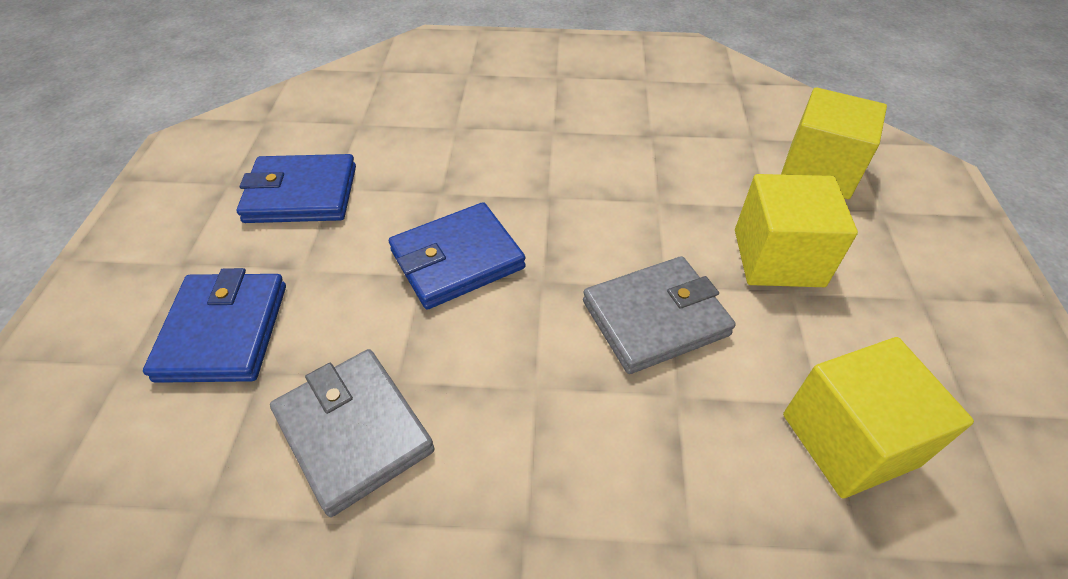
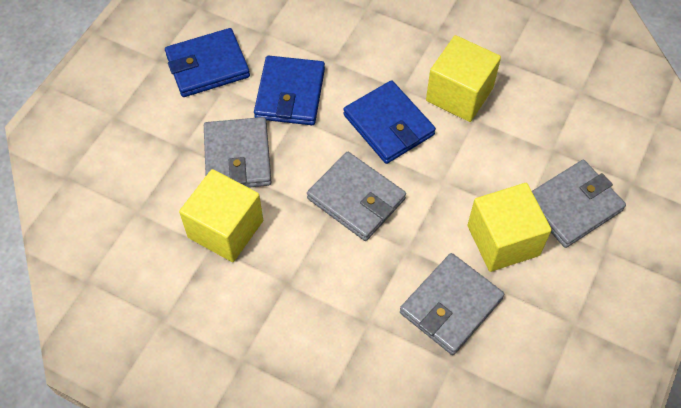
grey wallet: [270,349,435,517] [583,256,736,374] = 2 -> [204,117,272,188] [307,152,406,241] [400,253,504,355] [532,160,626,248] = 4

